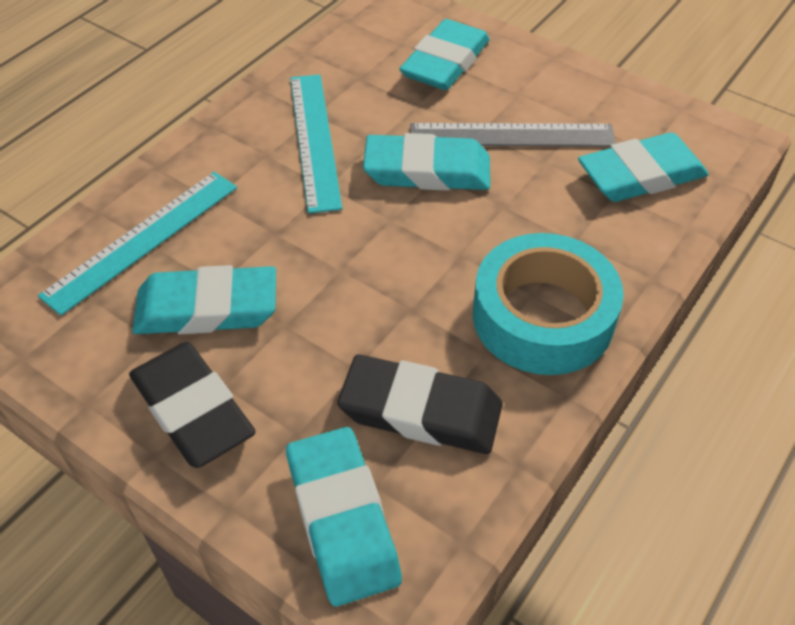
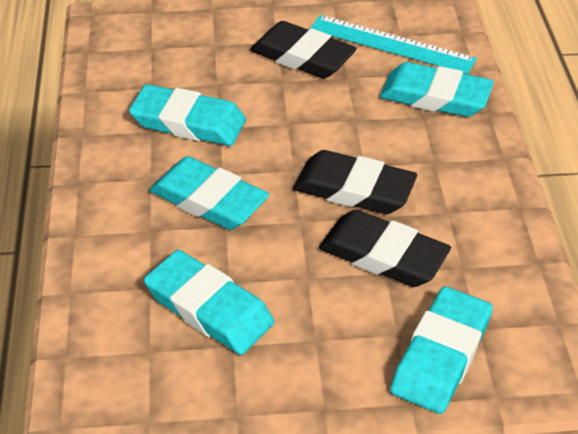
black eraser: [129,342,256,468] [337,354,503,454] = 2 -> [250,21,357,79] [293,150,417,214] [319,210,451,287] = 3
grey ruler: [410,123,616,147] = 1 -> none = 0
turquoise ruler: [38,172,237,316] [290,74,342,213] = 2 -> [310,15,477,74] = 1
turquoise tape: [473,233,624,375] = 1 -> none = 0

